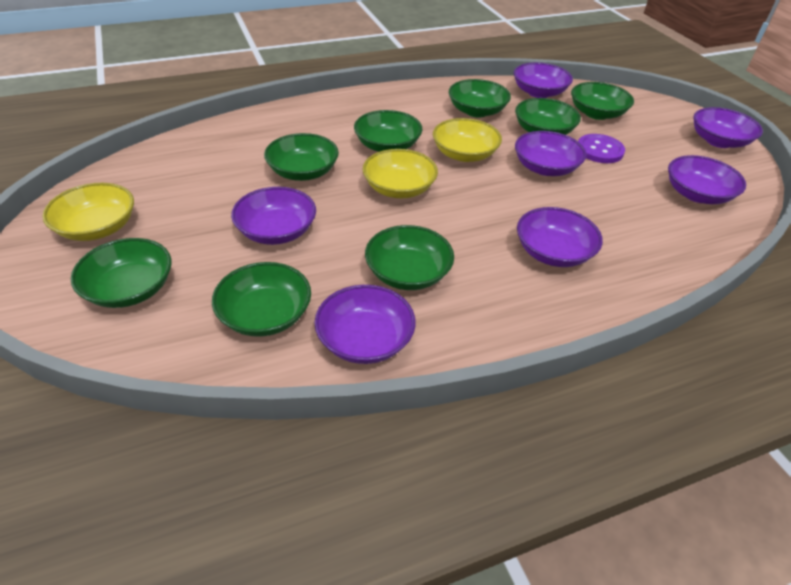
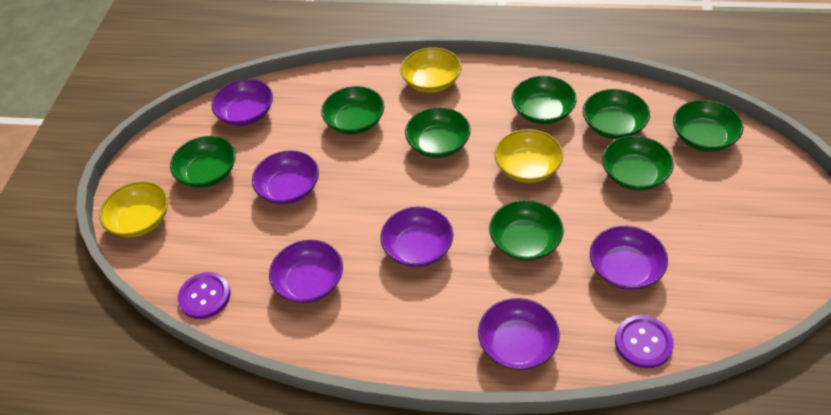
purple bowl: [231,187,316,245] [314,285,416,364] [514,62,573,98] [515,131,587,176] [517,207,603,267] [668,155,746,204] [693,107,763,148] = 7 -> [211,79,273,126] [252,151,319,205] [269,240,343,303] [380,207,453,267] [478,298,560,370] [590,226,668,290] = 6
purple button: [578,134,625,163] = 1 -> [178,272,230,319] [615,315,674,369] = 2

